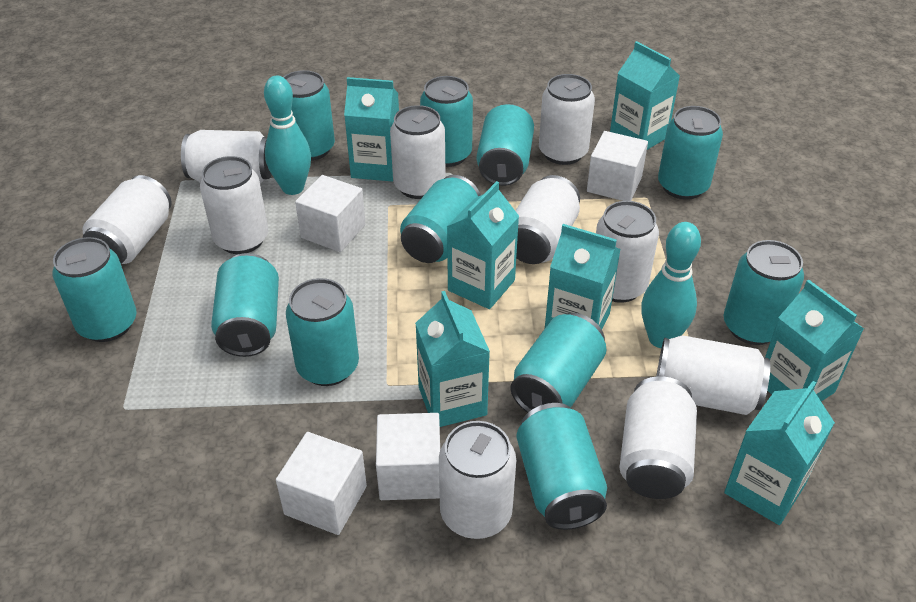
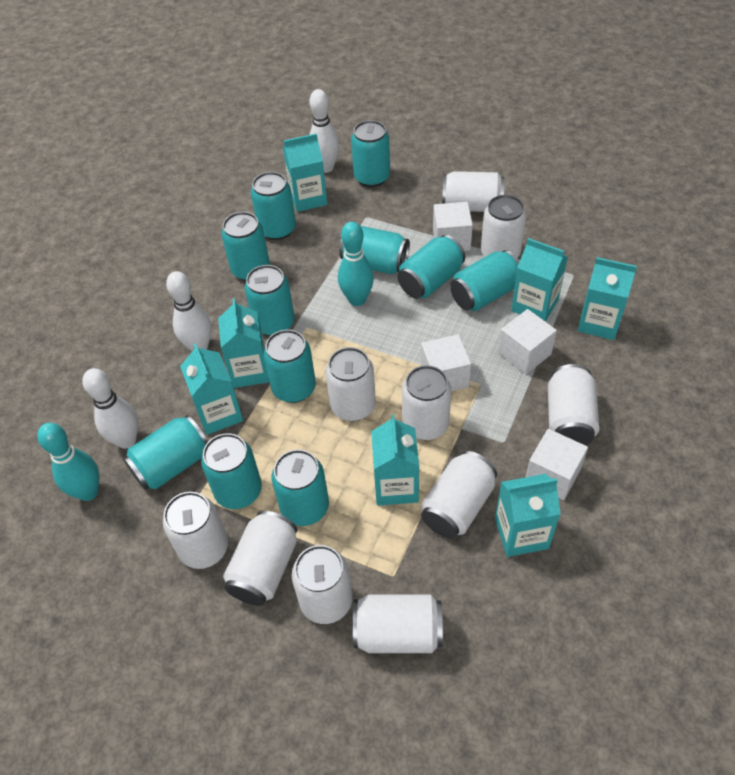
white bowling pin: none = 0 -> [82,368,138,449] [166,271,212,352] [309,89,339,173] = 3

